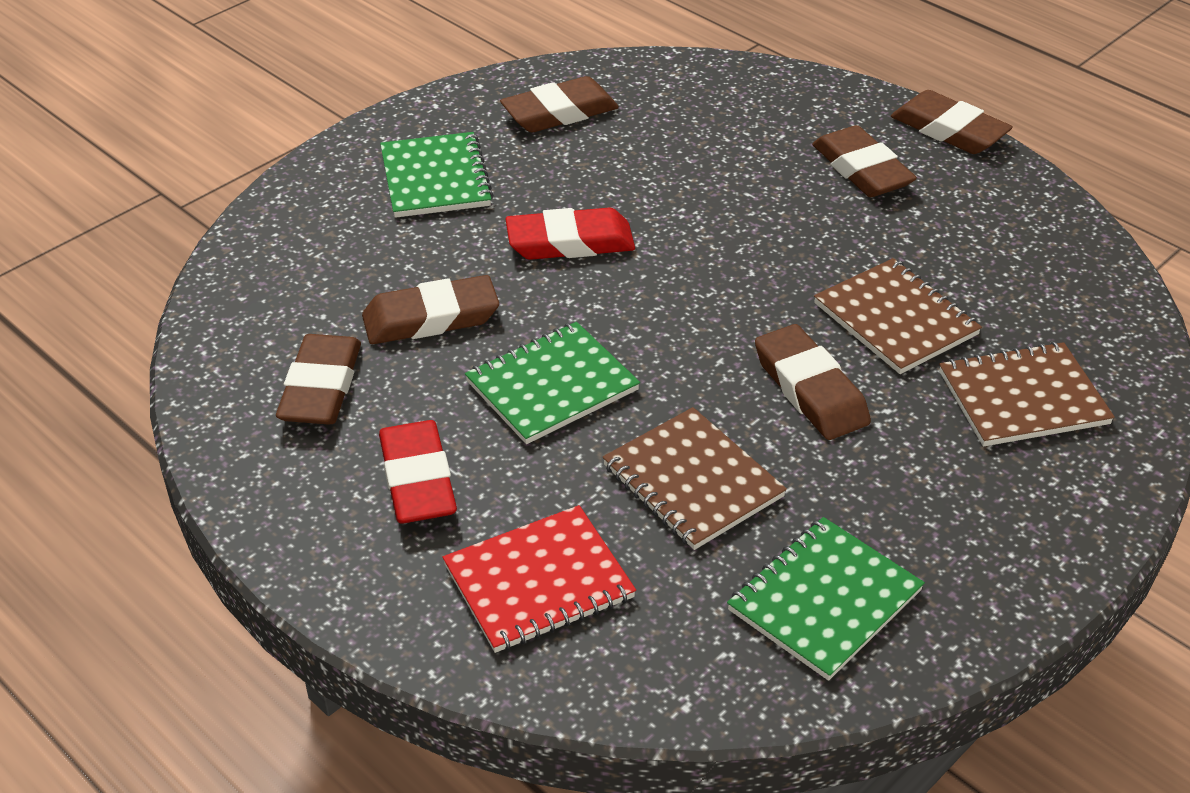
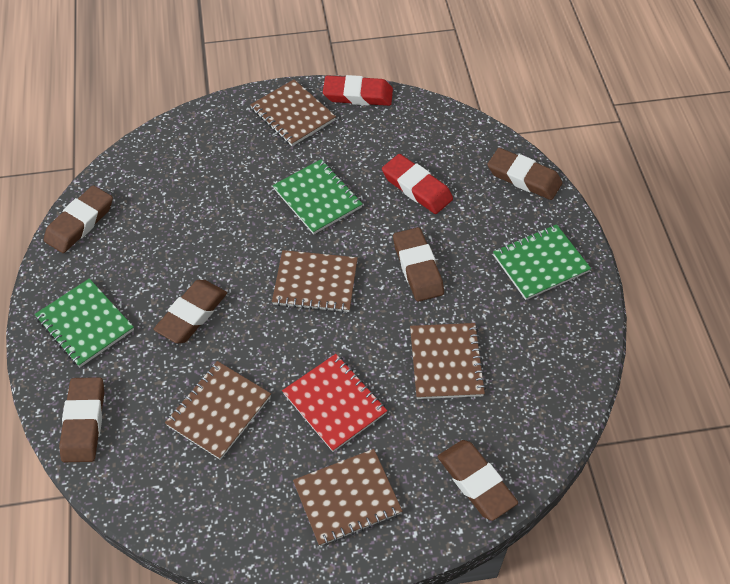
brown notebook: [603,407,787,550] [814,258,982,374] [939,342,1115,447] = 3 -> [165,361,271,460] [250,80,336,146] [272,250,358,313] [293,449,402,546] [410,323,486,399] = 5

